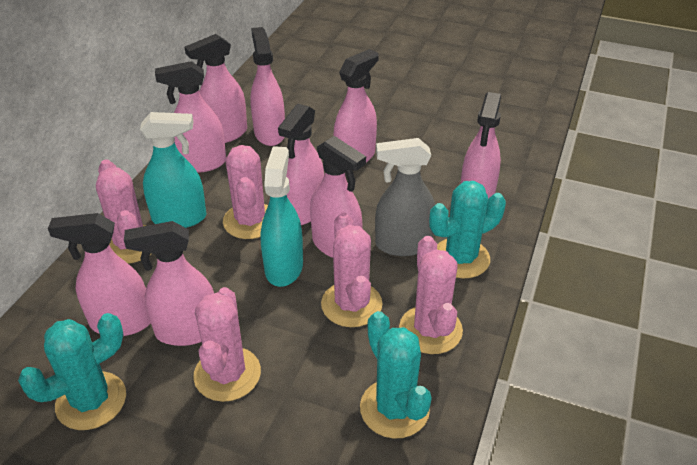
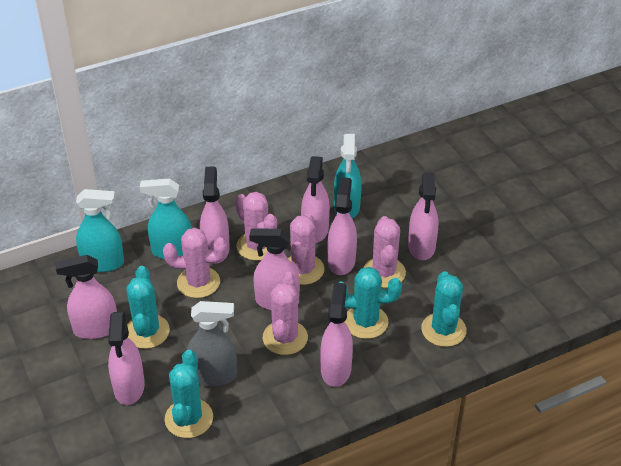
pink spray bottle: [48,213,151,336] [124,221,214,346] [155,61,226,173] [185,34,247,143] [250,27,285,146] [278,104,324,225] [310,136,366,258] [334,49,379,162] [461,92,501,198] = 9 -> [55,255,117,339] [108,312,145,405] [200,167,230,264] [249,228,300,310] [301,156,330,243] [320,282,353,387] [327,177,357,275] [408,173,438,260] = 8
turquoise cactus: [18,313,126,430] [360,311,431,439] [429,181,506,278] = 3 -> [126,266,170,349] [165,350,213,438] [338,267,402,339] [421,271,467,347] = 4
turquoise spray bottle: [140,112,206,228] [260,146,303,287] = 2 -> [76,189,124,272] [140,179,192,260] [334,134,362,218] = 3

